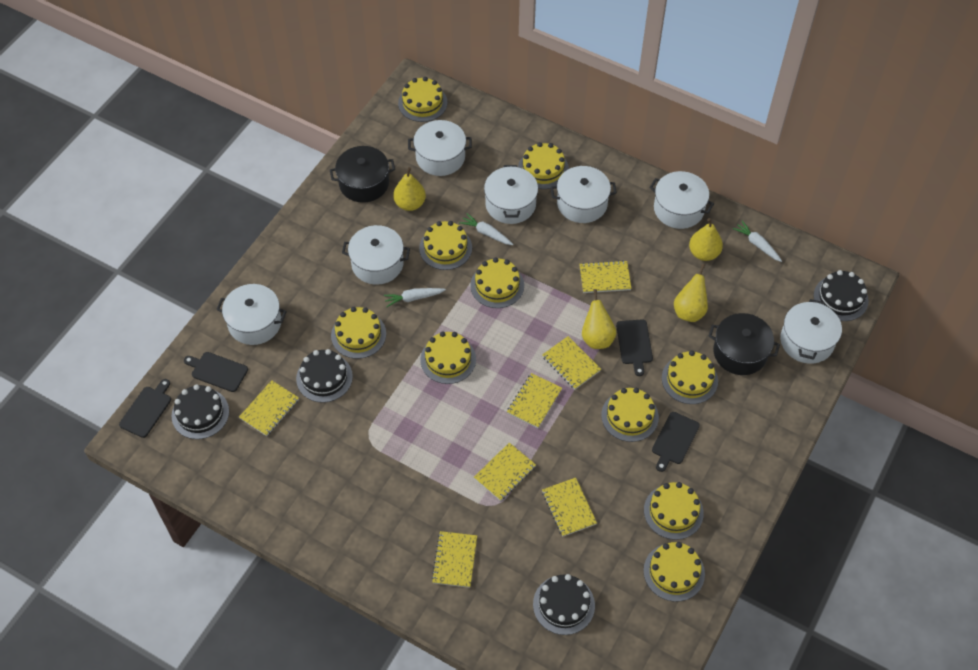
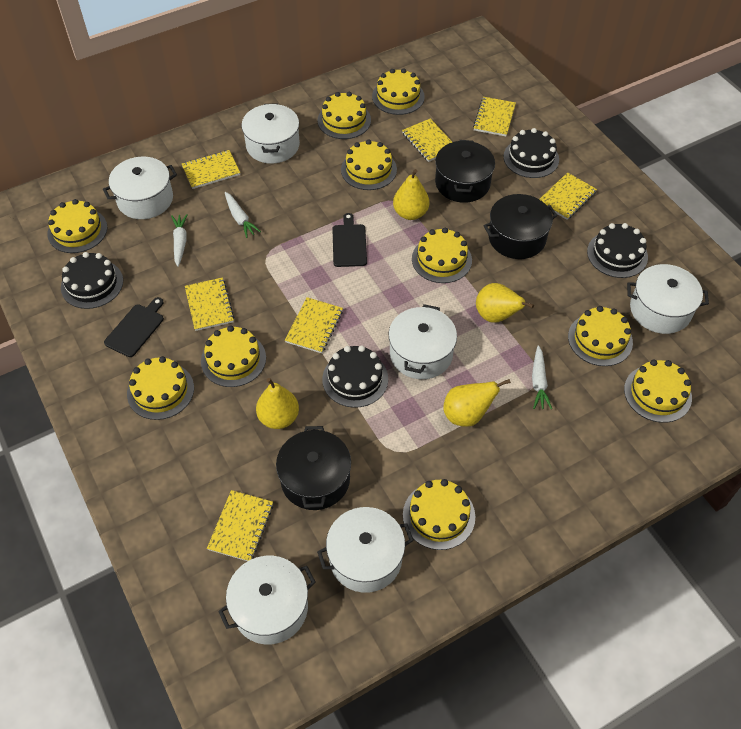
black cutting board: [119,379,171,438] [184,352,248,392] [616,319,653,376] [652,412,700,472] = 4 -> [104,297,164,357] [332,213,367,267] = 2
black pot: [330,146,395,203] [708,313,780,375] = 2 -> [276,426,351,510] [435,140,495,203] [484,194,558,259] = 3
white pot: [216,284,287,345] [342,225,410,285] [408,120,472,176] [484,165,538,224] [550,166,617,223] [649,171,714,229] [780,299,842,364] = 7 -> [103,157,177,219] [218,556,316,644] [241,103,300,164] [317,507,414,593] [389,304,457,379] [627,264,709,334] = 6

